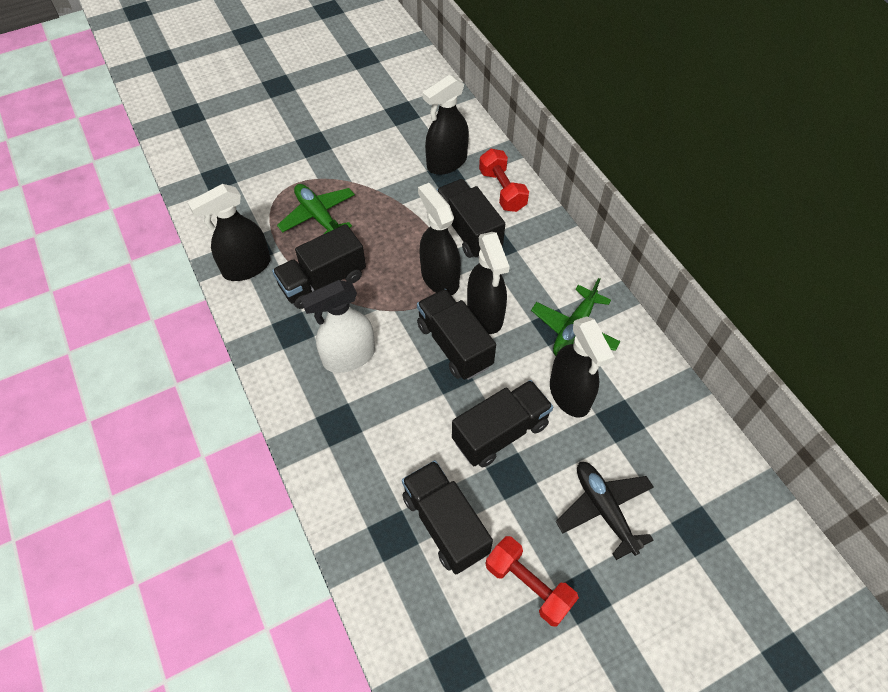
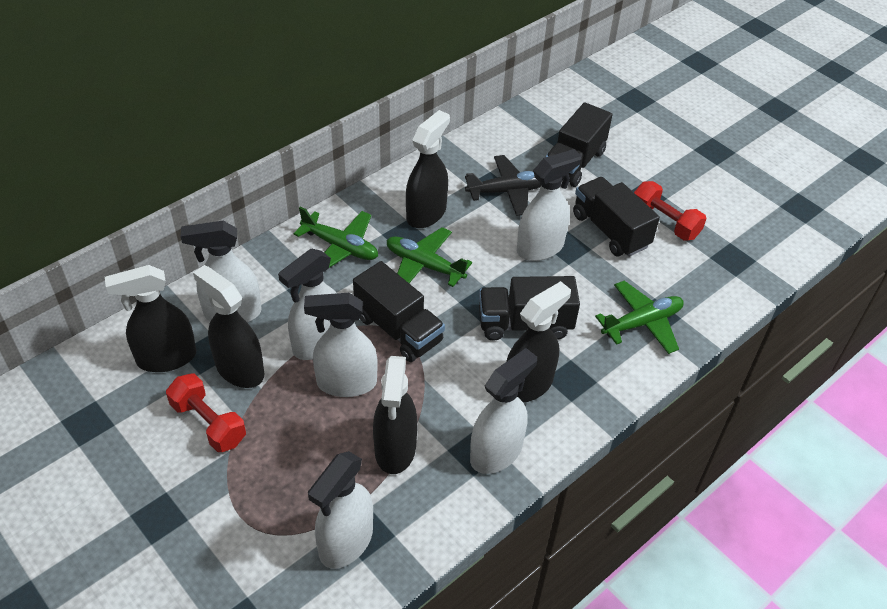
black truck: [272,224,366,309] [402,460,493,575] [417,289,496,380] [436,179,505,259] [452,380,553,467] = 5 -> [353,261,445,362] [479,276,580,341] [545,102,612,187] [573,177,660,257] = 4
green plane: [277,184,355,234] [531,278,621,356] = 2 -> [294,207,378,268] [387,227,472,287] [595,281,684,354] = 3
white spray bottle: [300,280,375,373] = 1 -> [181,221,262,322] [278,248,336,360] [304,293,378,397] [308,451,373,569] [470,348,537,474] [517,149,582,261] = 6

